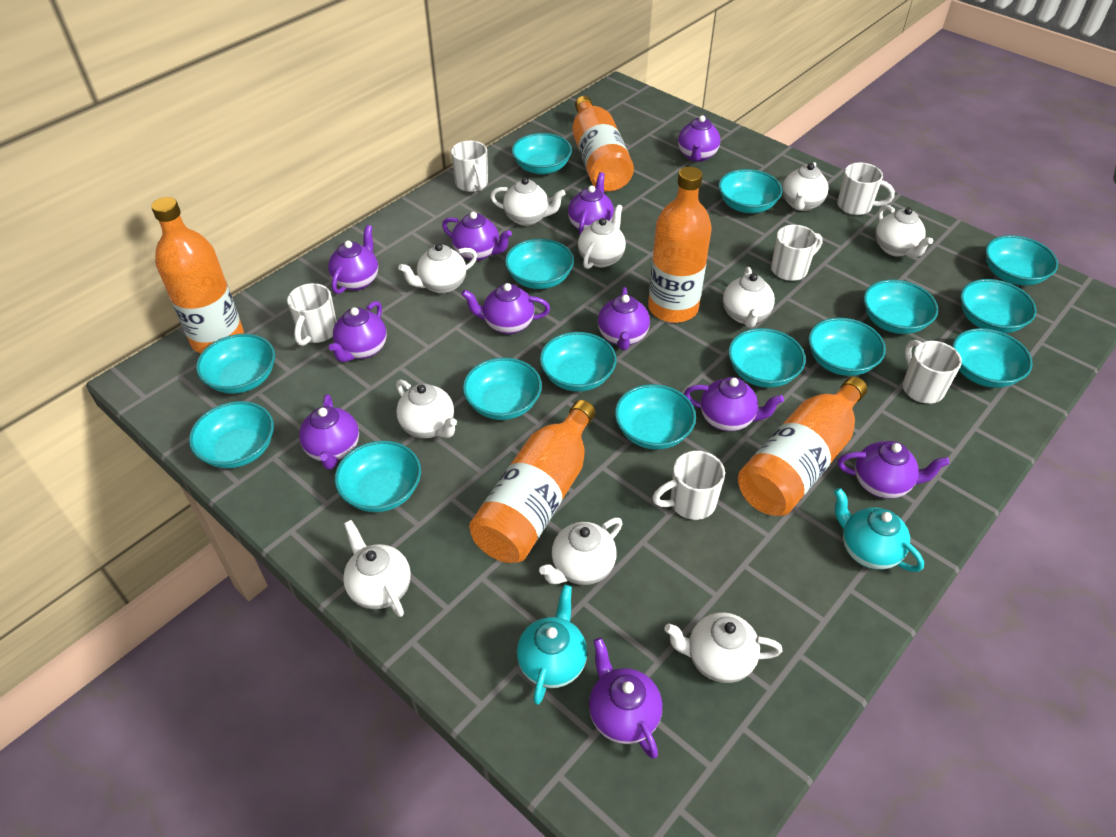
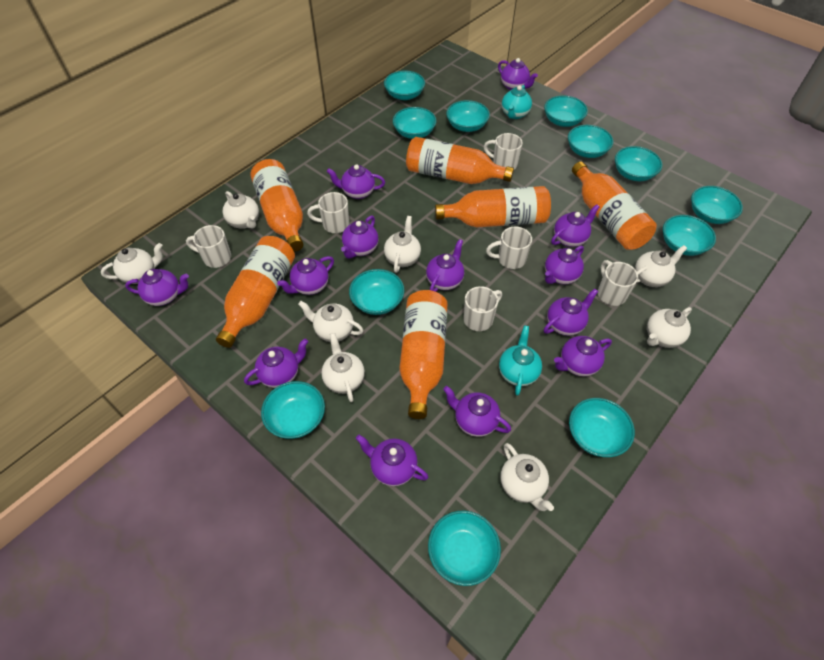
orange bottle: [151,197,244,353] [469,400,596,563] [572,96,634,192] [648,167,712,323] [738,377,867,516] = 5 -> [216,236,295,348] [251,159,303,252] [399,290,448,419] [406,137,514,184] [435,186,551,228] [572,162,657,250] = 6
purple teapot: [299,394,359,470] [328,225,378,294] [329,301,387,362] [442,212,512,261] [462,283,550,334] [568,172,614,234] [589,638,662,759] [598,287,650,350] [678,115,720,162] [684,377,784,431] [838,441,950,499] = 11 -> [125,269,189,306] [244,339,308,388] [277,256,334,295] [327,164,385,199] [341,215,379,259] [356,435,429,486] [426,239,464,292] [443,386,511,437] [498,58,538,91] [544,289,598,336] [545,245,584,284] [551,204,599,247] [554,336,612,376] = 13
turquoise bowl: [189,401,274,468] [196,334,275,394] [335,441,421,512] [463,358,542,420] [505,239,574,289] [512,133,572,175] [540,332,616,392] [615,384,696,450] [719,169,782,213] [728,328,806,388] [808,318,886,376] [864,280,938,334] [952,328,1033,388] [960,279,1037,333] [985,235,1058,286] = 15 -> [261,381,325,439] [349,269,404,315] [384,71,425,100] [393,107,436,139] [428,511,501,586] [446,100,490,132] [544,95,588,127] [568,125,614,158] [569,398,635,457] [615,146,663,181] [663,215,716,256] [691,186,743,224] = 12
white teapot: [343,520,411,617] [396,379,457,438] [398,243,477,294] [490,177,565,226] [539,518,623,585] [578,205,626,269] [664,613,782,683] [723,267,775,328] [782,162,829,211] [876,205,933,257] = 10 -> [101,243,163,284] [223,191,259,229] [298,301,364,342] [321,333,365,402] [384,216,421,273] [500,443,554,511] [635,245,687,287] [647,307,692,348] = 8

